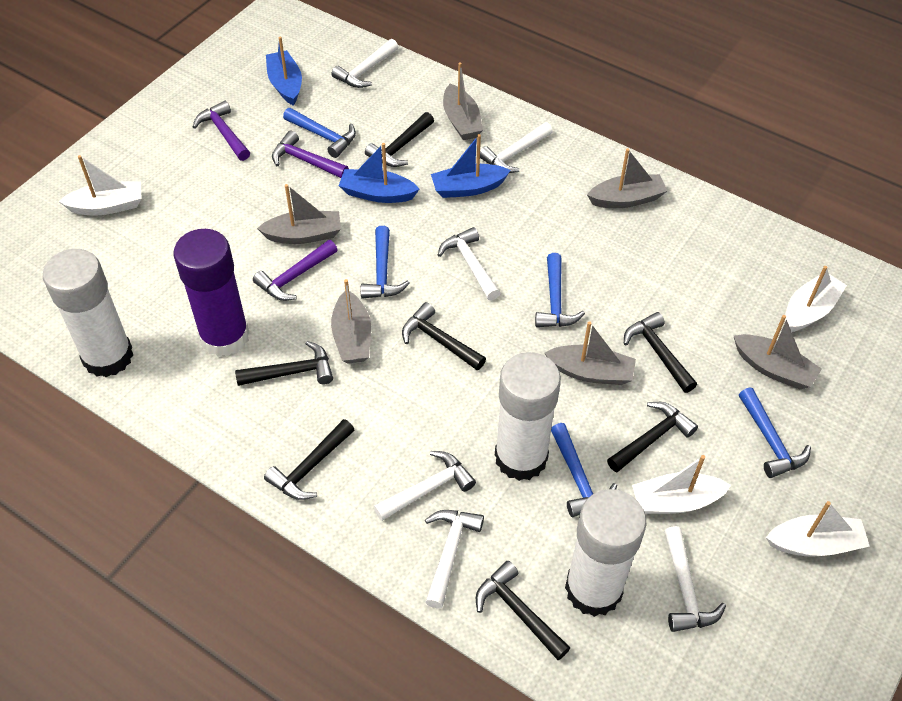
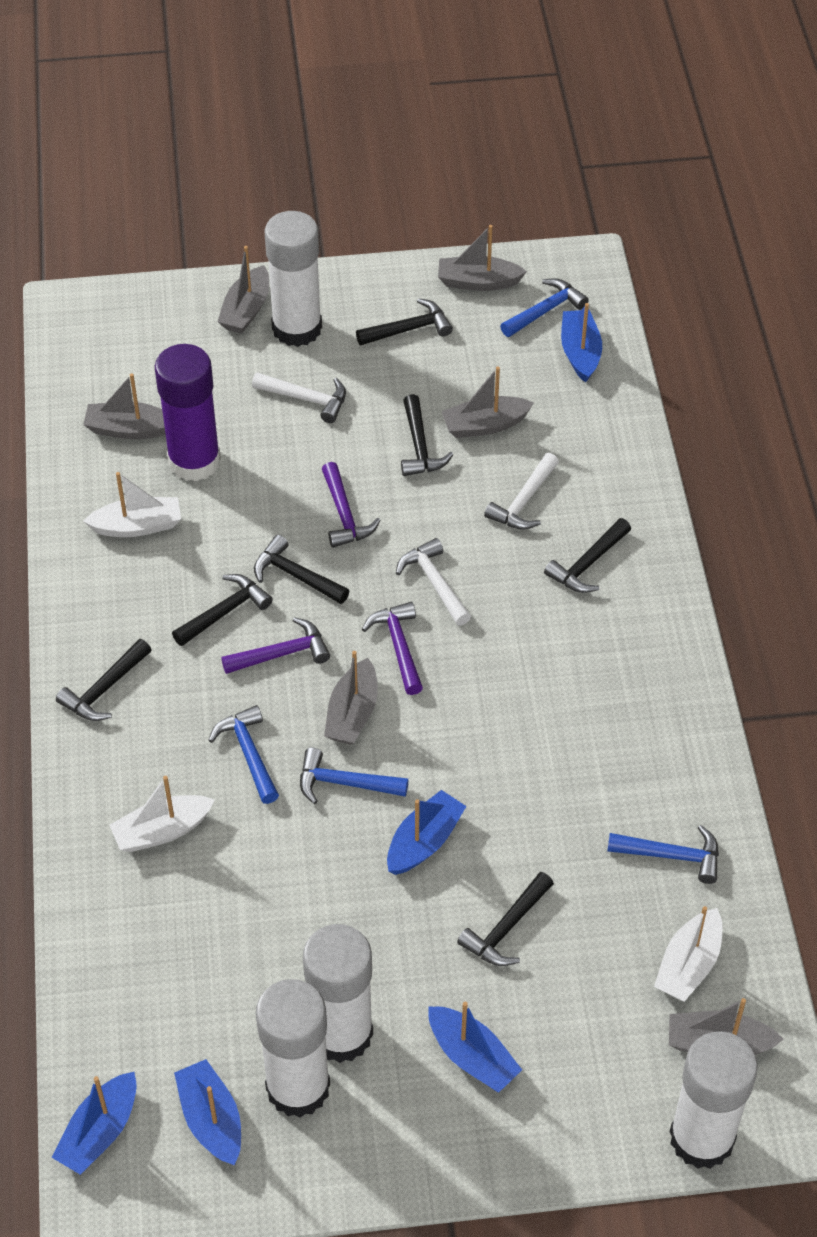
blue boat: [266,37,302,106] [339,143,419,203] [431,134,511,198] = 3 -> [52,1072,137,1175] [174,1059,241,1165] [387,790,467,875] [428,1002,522,1093] [561,303,602,383] = 5
blue hammer: [283,108,356,158] [361,226,410,299] [535,253,585,327] [551,423,617,517] [739,387,811,478] = 5 -> [208,705,279,804] [300,748,408,804] [500,278,589,337] [607,825,719,884] = 4
white boat: [58,155,142,215] [632,455,731,514] [766,501,870,557] [785,266,847,332] = 4 -> [84,472,181,537] [110,776,215,852] [654,906,722,1002] = 3
white glue stick: [43,249,133,377] [495,352,561,481] [565,489,646,617] = 3 -> [256,979,330,1117] [265,211,322,347] [303,924,373,1063] [670,1031,758,1169] = 4
white hammer: [331,39,398,88] [374,451,476,521] [425,510,484,608] [438,227,501,301] [480,122,553,173] [664,526,726,632] = 6 -> [252,372,346,423] [396,538,471,626] [484,453,559,530] = 3

